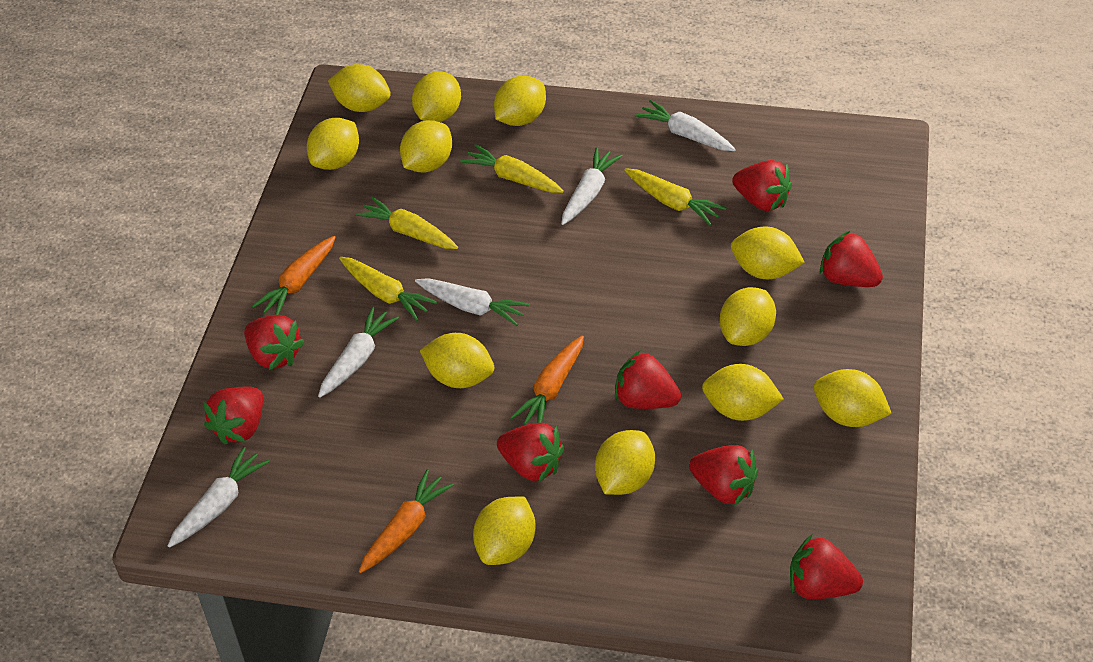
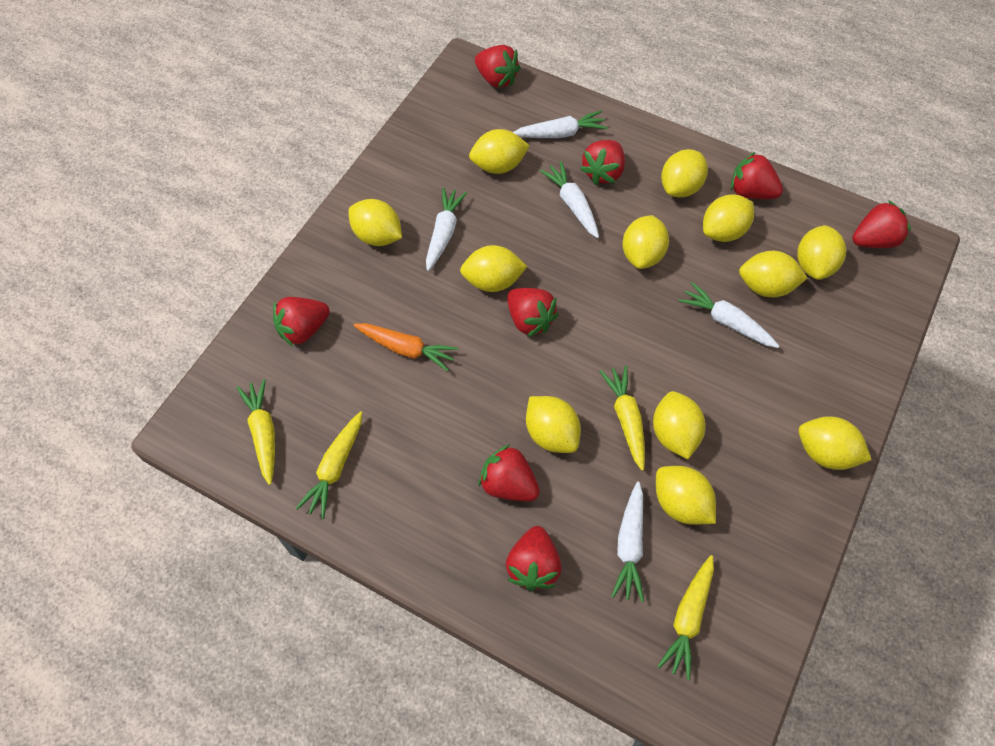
orange carrot: [252,236,336,315] [359,470,454,573] [510,335,584,425] = 3 -> [354,323,458,372] = 1

